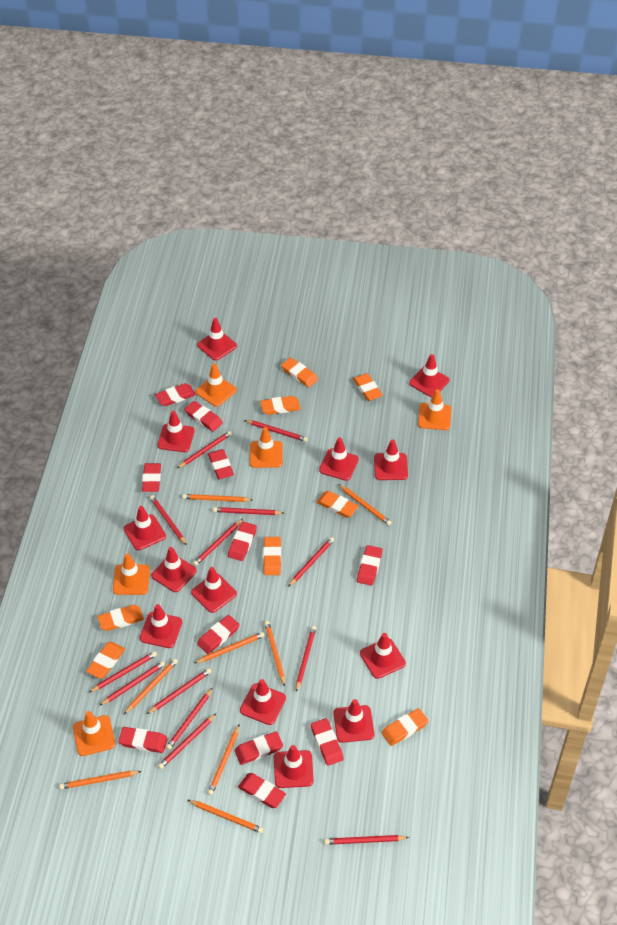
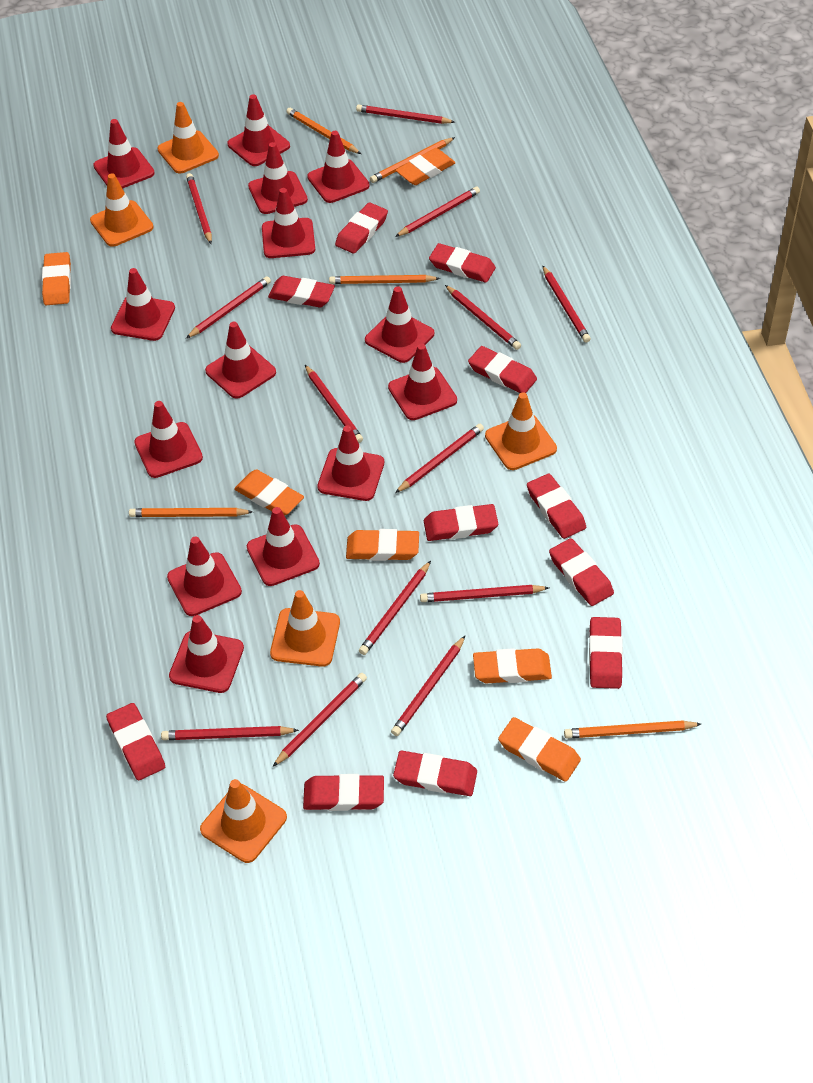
orange eraser: [86,642,125,679] [97,605,144,631] [260,396,300,415] [263,537,281,575] [281,357,318,388] [316,491,359,518] [353,373,383,401] [382,708,429,746] = 8 -> [42,252,71,305] [234,469,304,516] [346,529,419,561] [395,148,455,185] [473,648,552,683] [498,717,581,782] = 6
orange pencil: [59,771,142,789] [124,658,178,714] [183,494,253,502] [188,800,263,833] [194,632,265,663] [208,724,240,795] [264,621,285,687] [338,484,392,525] = 8 -> [129,508,253,517] [286,108,361,154] [329,275,441,284] [370,137,455,183] [564,720,701,738] = 5
red traffic cone: [124,506,166,550] [140,604,182,648] [151,547,197,592] [158,411,195,452] [191,567,237,613] [197,318,237,361] [240,679,286,725] [274,745,314,788] [319,438,359,481] [334,699,374,743] [360,633,406,679] [374,440,408,480] [409,354,449,397] = 13 -> [93,119,155,189] [111,268,175,341] [134,401,203,478] [167,536,242,616] [169,615,244,693] [205,322,276,399] [227,94,290,166] [247,507,320,586] [248,142,308,214] [262,188,315,258] [307,131,370,203] [317,425,384,501] [365,286,434,363] [388,344,457,420] = 14

